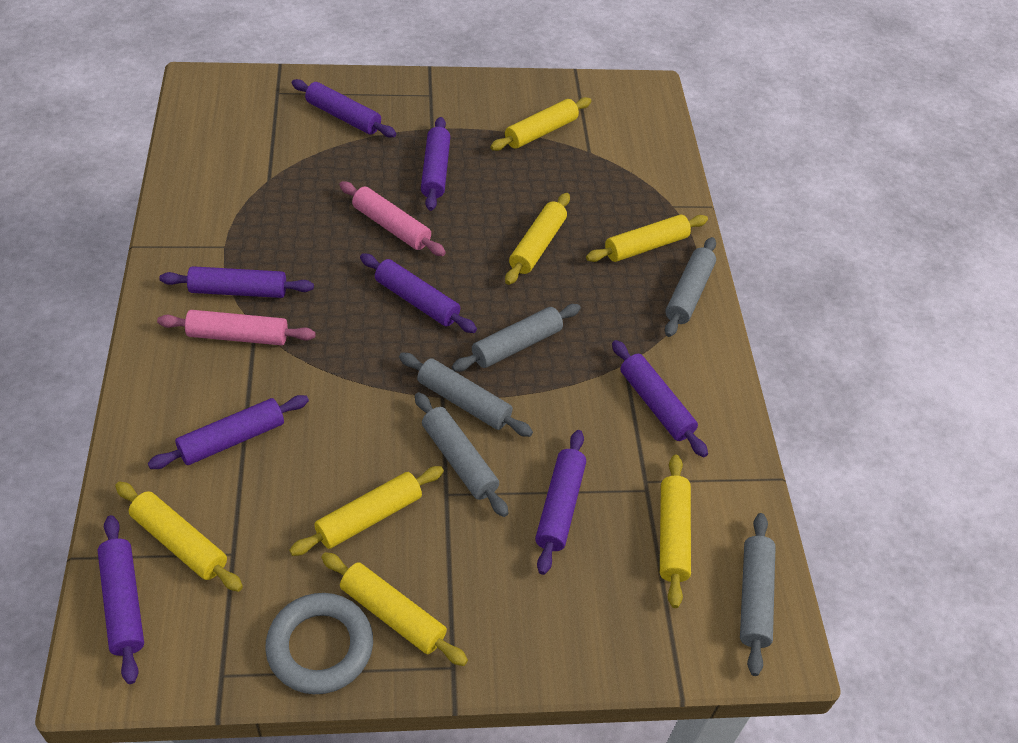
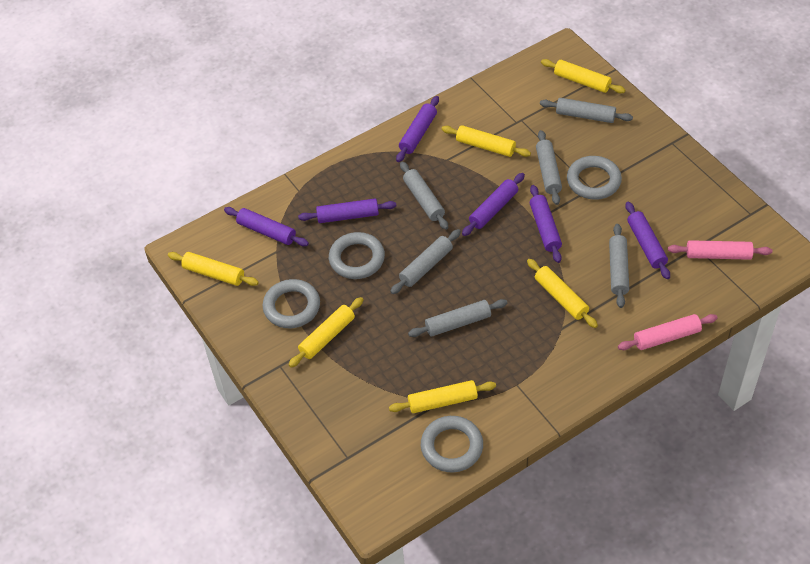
grey ring: [265,593,373,694] = 1 -> [263,279,320,328] [329,232,385,279] [421,416,483,472] [567,156,622,200] = 4
grey rolling pin: [399,353,533,437] [415,392,508,517] [452,304,581,372] [665,237,716,337] [740,513,776,676] = 5 -> [390,229,461,294] [400,162,448,230] [408,299,507,337] [536,130,562,205] [540,98,633,123] [609,224,629,308] = 6
purple rolling pin: [97,515,144,684] [148,395,309,469] [159,266,314,298] [292,79,396,137] [360,253,477,333] [421,117,450,211] [535,430,586,575] [612,340,708,457] = 8 -> [224,207,309,246] [298,199,396,223] [396,96,439,162] [462,173,525,236] [530,185,562,263] [625,202,670,279] = 6
yellow rolling pin: [115,482,243,592] [289,466,444,556] [321,552,468,666] [490,97,591,151] [505,193,570,285] [586,215,708,262] [660,455,691,608] = 7 -> [168,252,259,286] [288,297,364,367] [389,380,496,413] [441,125,531,157] [527,259,598,328] [541,59,626,93] = 6

